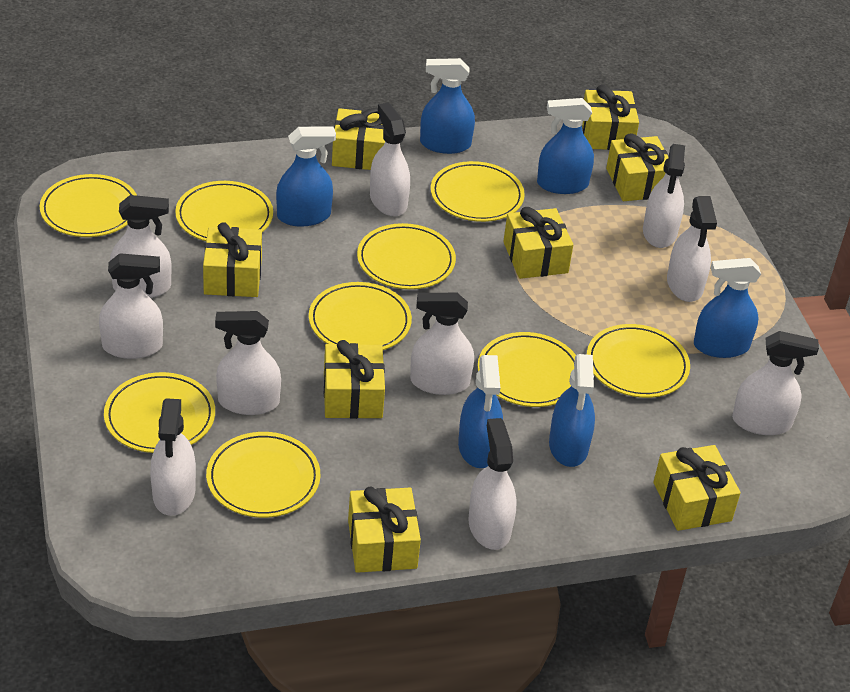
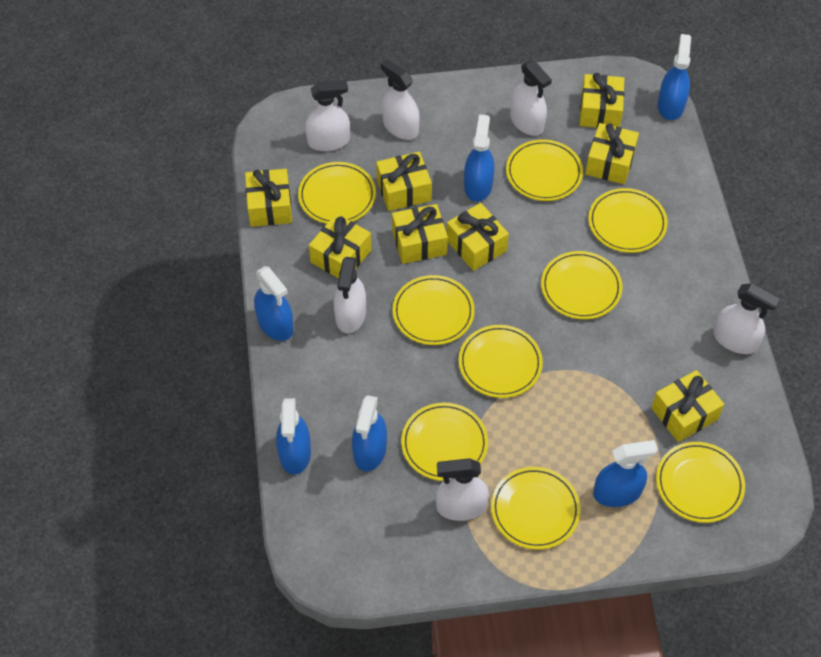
white spray bottle: [99,253,163,359] [110,195,172,298] [150,398,196,516] [215,311,281,415] [370,103,410,216] [410,293,474,395] [468,418,517,550] [643,144,685,248] [667,196,717,302] [732,331,819,435] = 10 -> [305,80,350,151] [334,257,366,333] [381,59,420,140] [436,458,489,521] [510,60,552,136] [713,283,780,354] = 6

